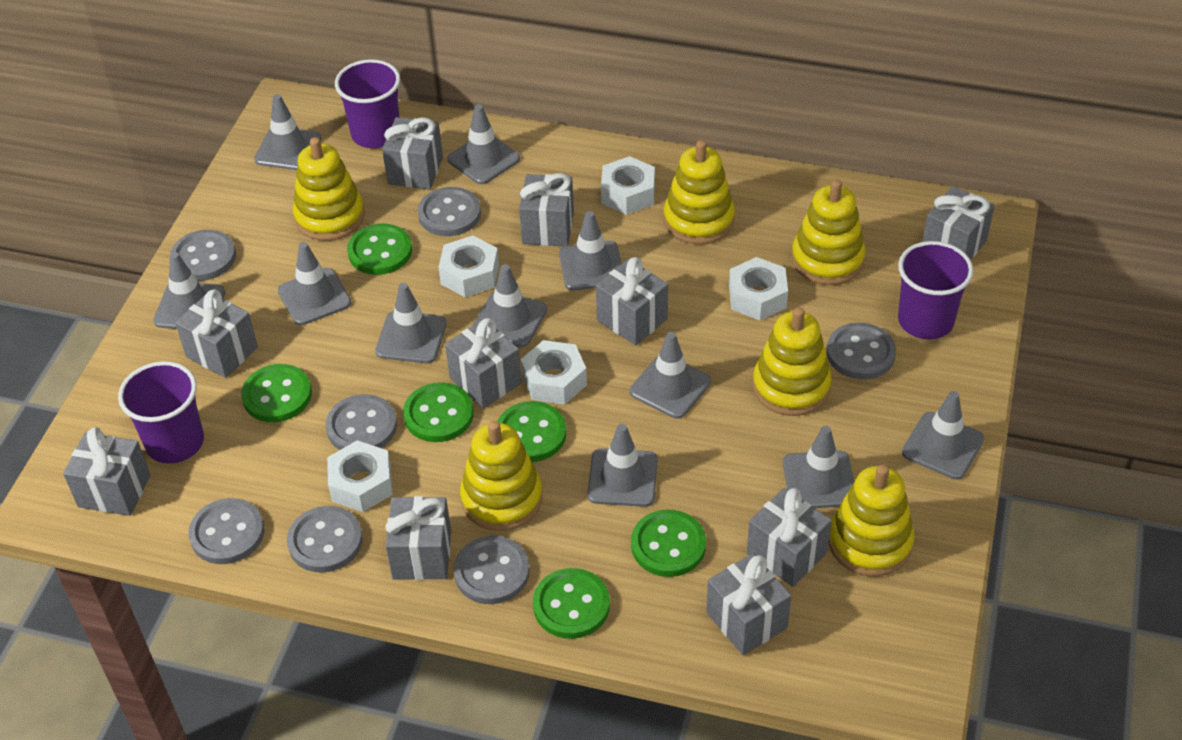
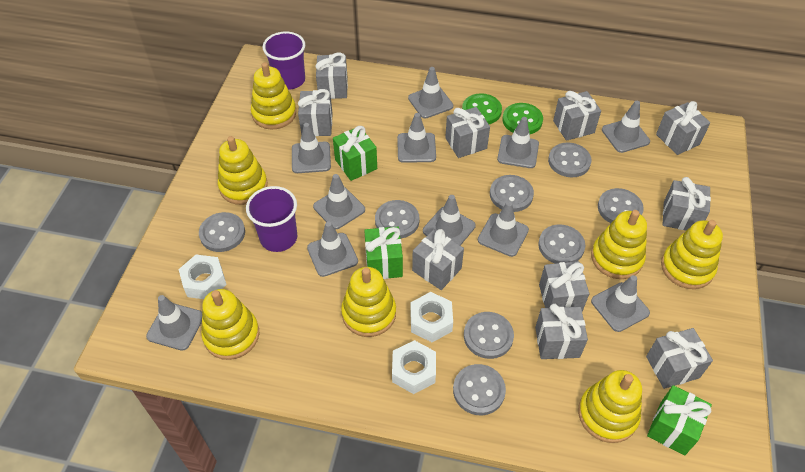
green button: [241,364,312,422] [347,223,412,275] [403,382,474,442] [497,401,566,462] [533,568,610,639] [631,509,706,577] = 6 -> [462,93,502,124] [503,103,543,134] = 2
green gift: none = 0 -> [333,126,377,181] [364,227,403,279] [647,385,712,456] = 3
grey button: [170,230,236,281] [189,498,264,564] [287,506,363,573] [326,394,397,450] [418,187,481,236] [454,536,530,604] [827,322,896,380] = 7 -> [199,212,245,252] [375,200,420,239] [453,364,506,415] [464,312,514,359] [490,175,534,212] [538,225,585,264] [548,143,591,177] [598,188,644,223] = 8
purple cup: [118,361,204,464] [335,59,400,148] [898,241,973,339] = 3 -> [246,186,297,252] [263,31,305,90] = 2
white nut: [327,440,393,512] [438,236,499,297] [521,340,587,405] [601,156,655,215] [729,257,788,320] = 5 -> [179,255,227,299] [392,340,436,394] [410,292,453,342] = 3
yellow stacking toy: [293,137,365,241] [460,421,543,531] [664,140,735,245] [753,307,832,416] [791,179,866,285] [829,465,914,576] = 6 -> [201,289,259,360] [218,136,268,205] [251,62,296,129] [341,267,396,337] [578,370,642,443] [591,210,647,279] [661,220,723,289] = 7

